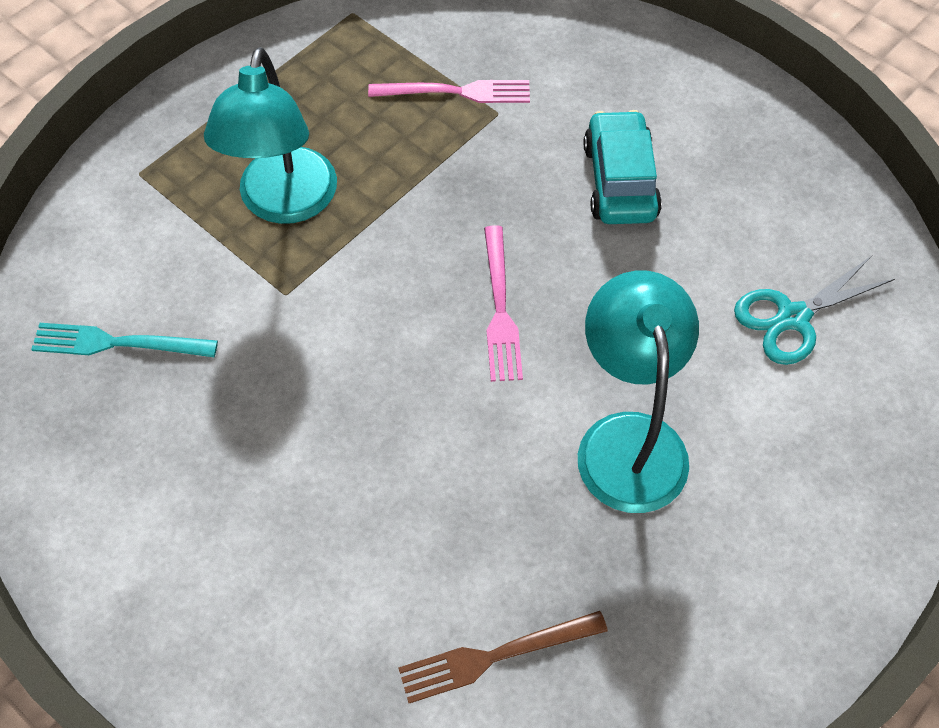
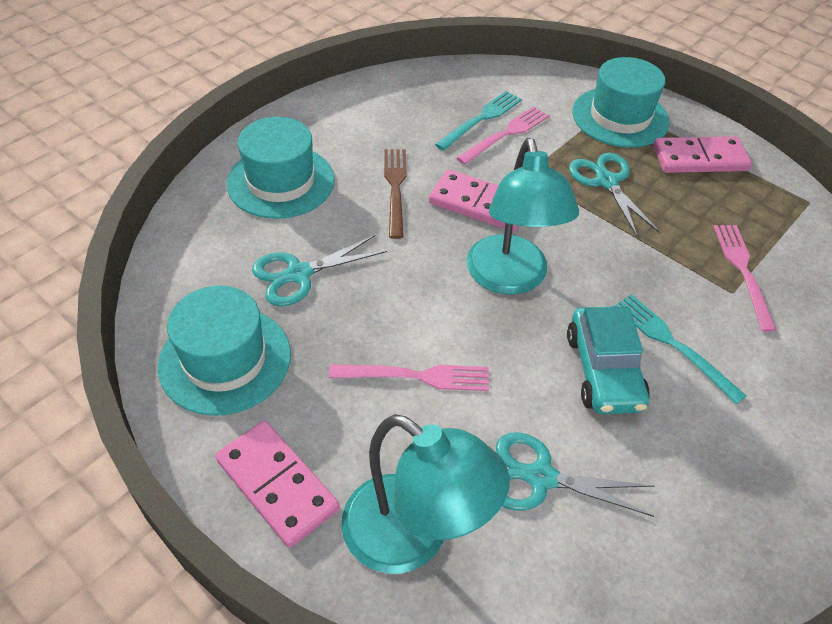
pink domino: none = 0 -> [215,421,340,548] [429,169,519,232] [653,136,752,173] = 3
pink fork: [368,80,530,103] [484,225,523,382] = 2 -> [329,364,489,391] [456,107,549,165] [714,225,776,332] = 3
turquoise fork: [31,323,218,357] = 1 -> [435,91,522,151] [614,294,746,404] = 2
turquoise hat: none = 0 -> [158,286,291,416] [227,117,335,219] [572,57,670,148] = 3
turquoise scissors: [734,256,895,365] = 1 -> [252,235,387,307] [496,432,654,517] [569,153,660,237] = 3

